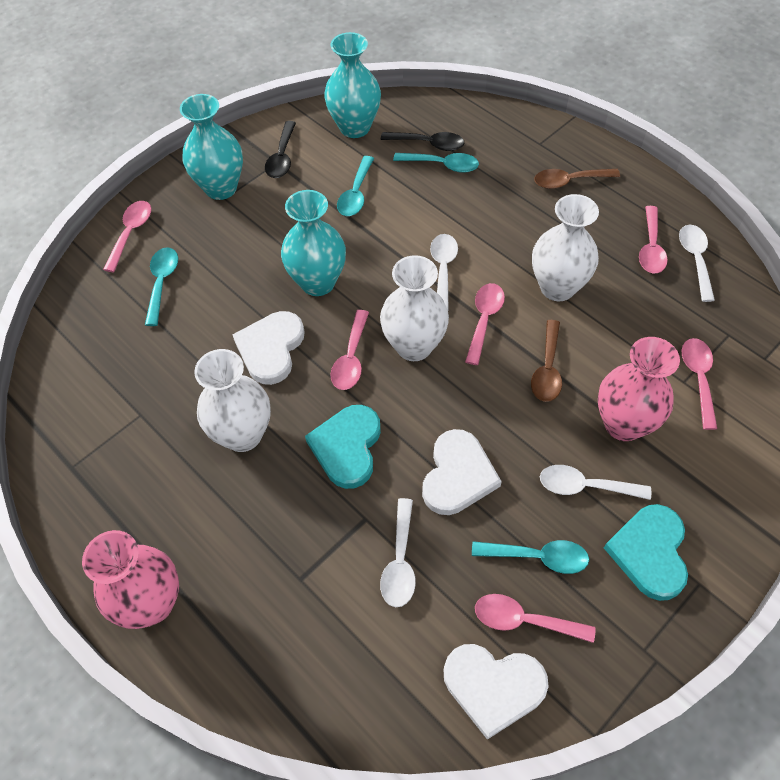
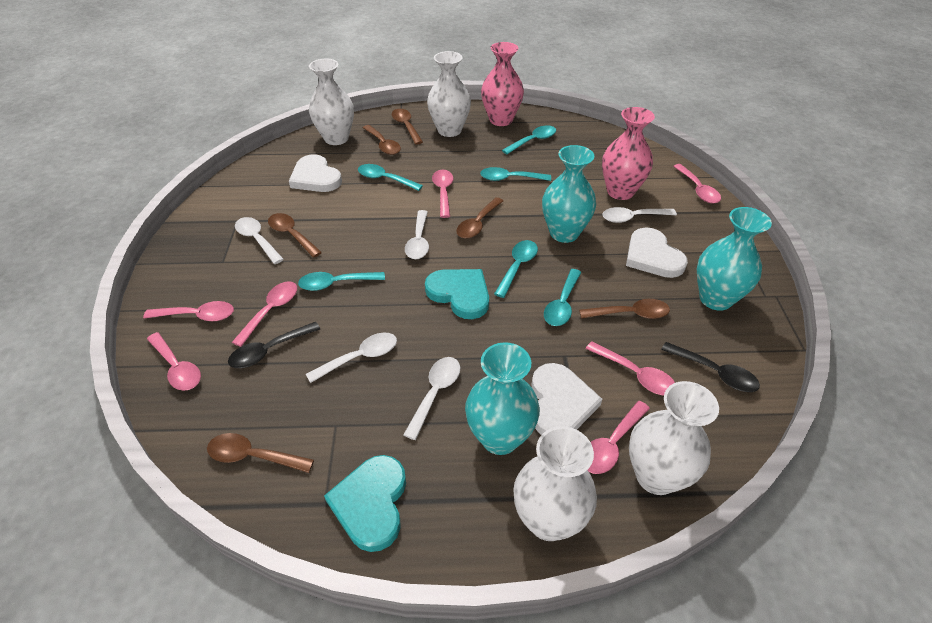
brown spoon: [531,320,562,402] [534,169,620,189] = 2 -> [207,433,314,473] [268,213,322,258] [363,125,401,155] [392,109,423,145] [456,197,503,239] [579,299,670,319] = 6
pink spoon: [103,201,151,272] [330,310,369,390] [465,283,505,365] [475,594,596,643] [639,206,668,274] [682,338,717,430] = 6 -> [143,301,234,321] [147,332,201,391] [232,281,297,347] [432,169,453,218] [586,341,675,395] [588,401,650,474] [673,164,721,203] = 7
turquoise spoon: [145,247,178,326] [337,156,374,216] [393,153,479,173] [472,540,589,574] = 4 -> [298,272,385,291] [358,164,423,191] [480,167,551,181] [494,240,538,298] [502,125,556,154] [544,269,581,326] = 6
white spoon: [380,498,416,607] [430,234,458,310] [540,465,651,500] [679,225,715,302] = 4 -> [235,217,284,264] [306,332,397,383] [403,357,460,440] [405,210,429,259] [602,207,677,223] = 5
white vase: [194,349,271,452] [380,255,449,361] [532,194,599,301] = 3 -> [309,58,354,145] [427,51,471,137] [513,426,597,541] [629,381,719,495] = 4

